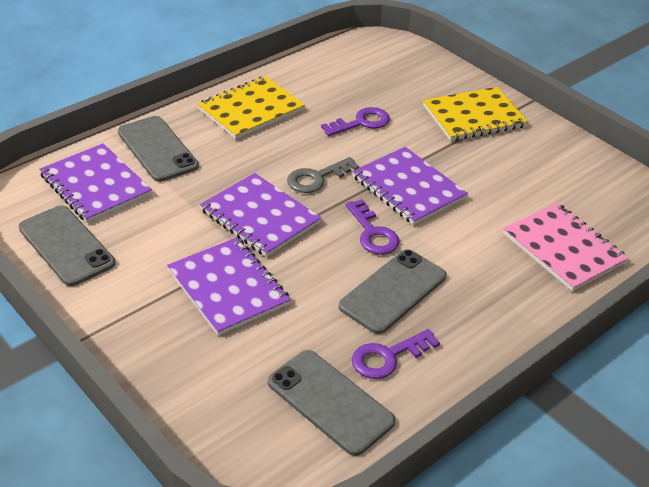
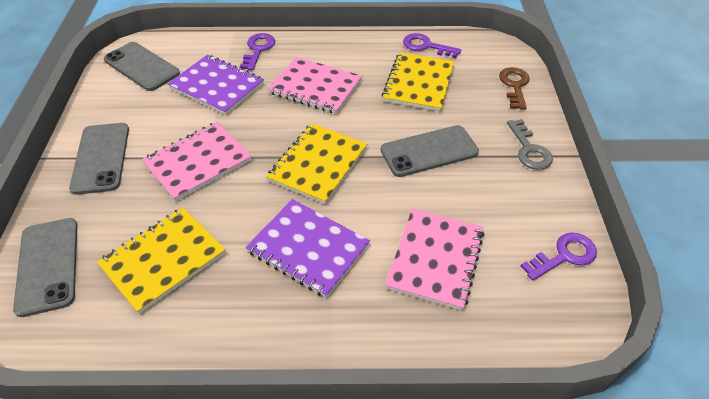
brown key: none = 0 -> [499,67,530,110] = 1
pink notebook: [503,203,629,291] = 1 -> [142,122,252,202] [268,57,362,114] [385,209,484,310] = 3
purple notebook: [39,143,152,223] [167,237,291,336] [200,173,321,257] [352,147,468,225] = 4 -> [167,55,264,115] [246,199,370,298] = 2
yellow notebook: [197,76,305,139] [423,87,528,141] = 2 -> [97,208,225,314] [266,123,367,204] [381,52,454,112] = 3

